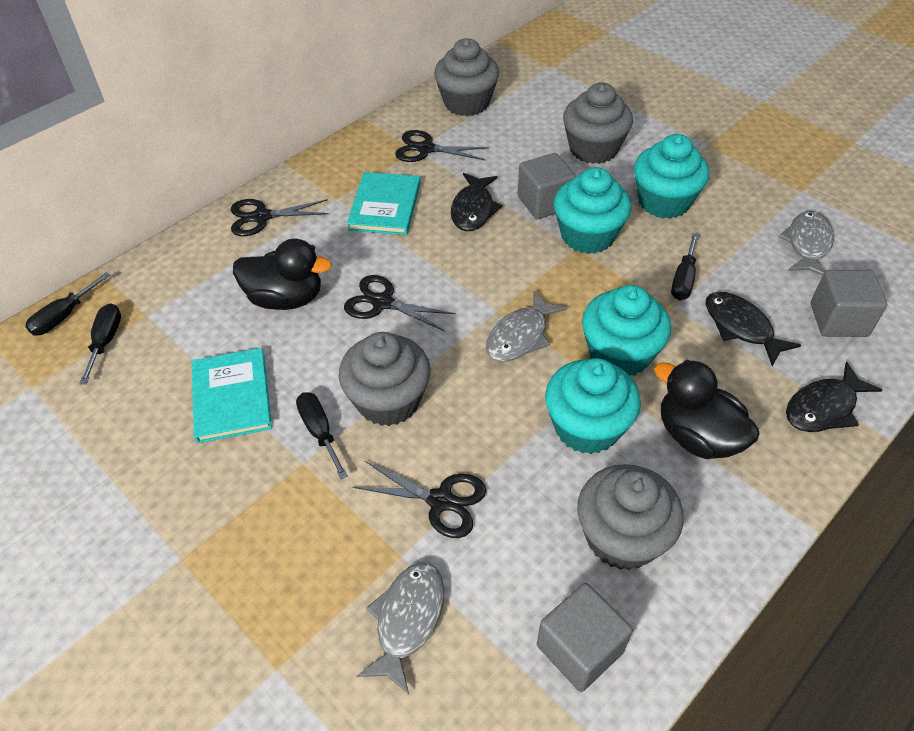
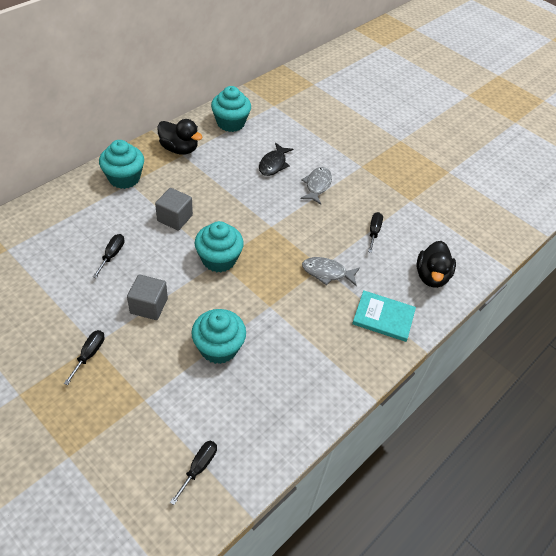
black fish: [451,173,502,231] [706,292,801,366] [786,362,882,432] = 3 -> [259,143,294,176] = 1
black scissors: [231,199,330,236] [344,275,456,331] [352,461,486,538] [395,130,489,162] = 4 -> none = 0
grey cube: [518,153,576,219] [537,583,633,692] [811,270,887,337] = 3 -> [127,274,168,320] [155,188,193,231] = 2
grey cupcake: [339,332,431,426] [434,38,499,116] [563,83,633,164] [577,464,684,570] = 4 -> none = 0
grey fish: [357,562,444,694] [486,291,567,362] [779,211,834,276] = 3 -> [301,167,332,204] [302,257,360,286] = 2
turquoise book: [192,348,272,443] [347,172,420,235] = 2 -> [352,290,416,342] = 1

